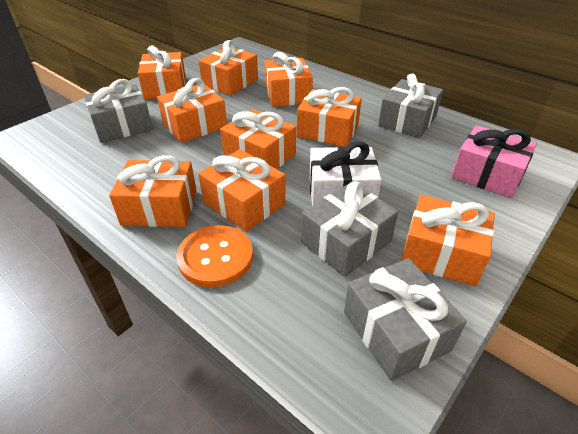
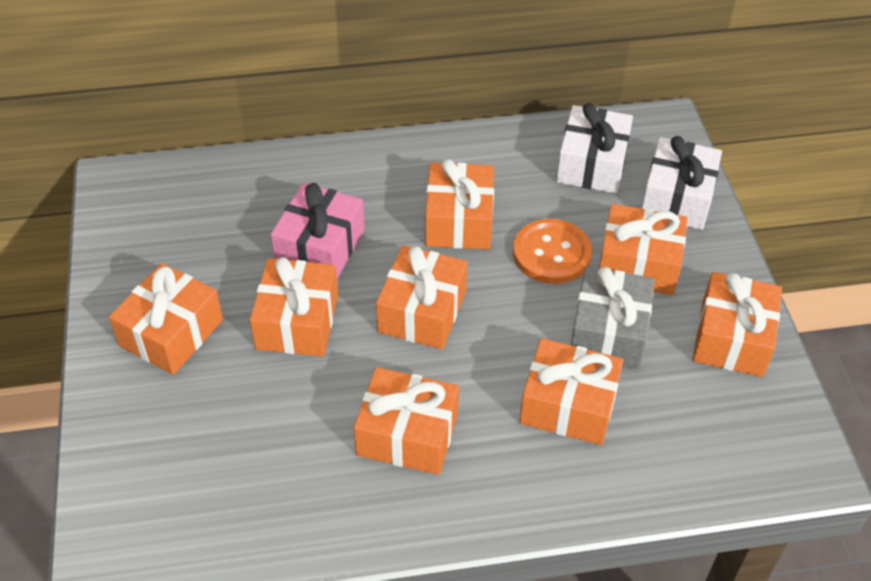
grey gift: [84,79,153,143] [301,181,398,277] [344,258,467,381] [378,73,443,138] = 4 -> [571,266,655,369] = 1
orange gift: [109,155,197,227] [138,46,186,99] [157,78,227,143] [198,40,258,96] [198,149,286,232] [220,109,296,169] [264,52,313,107] [297,87,362,146] [401,195,495,287] = 9 -> [109,263,223,375] [250,257,338,357] [354,367,459,475] [376,245,467,349] [425,159,494,249] [519,338,623,445] [599,204,688,295] [692,272,782,377] = 8
white gift: [309,141,382,206] = 1 -> [556,103,633,193] [641,136,722,230] = 2

